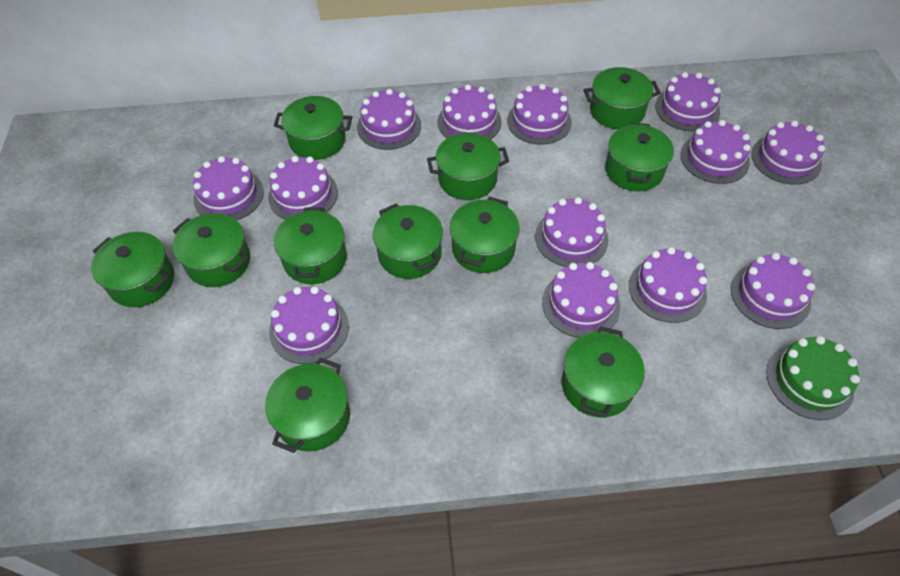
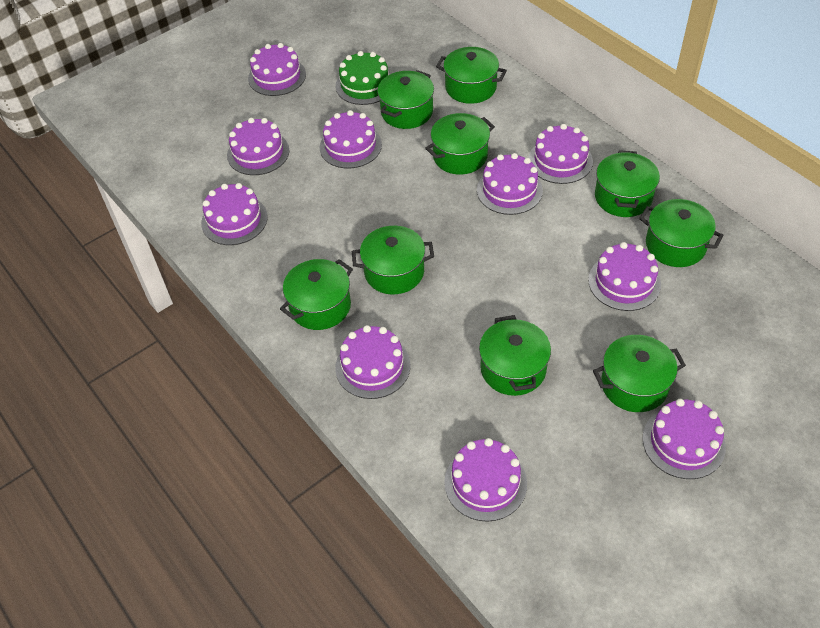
green pot: [91,232,174,307] [173,213,250,287] [265,357,350,453] [274,96,352,160] [274,207,347,284] [373,203,443,279] [427,133,509,200] [450,197,520,273] [562,326,645,418] [584,67,661,129] [605,122,674,192] = 11 -> [280,259,353,330] [352,226,434,295] [377,70,434,129] [425,113,495,175] [436,47,507,104] [479,315,551,396] [593,335,686,412] [595,150,660,217] [639,199,724,267] = 9
purple cake: [193,156,264,220] [268,156,338,220] [269,286,349,364] [357,89,421,150] [438,84,502,139] [507,84,572,145] [535,197,608,267] [542,262,620,338] [629,247,707,323] [655,72,721,131] [681,120,751,184] [731,253,815,329] [751,121,825,185] = 13 -> [201,183,268,245] [227,118,290,175] [248,43,306,96] [320,110,382,168] [335,325,411,399] [444,438,527,522] [477,153,543,215] [529,124,593,184] [588,242,661,311] [642,399,726,479] = 10

